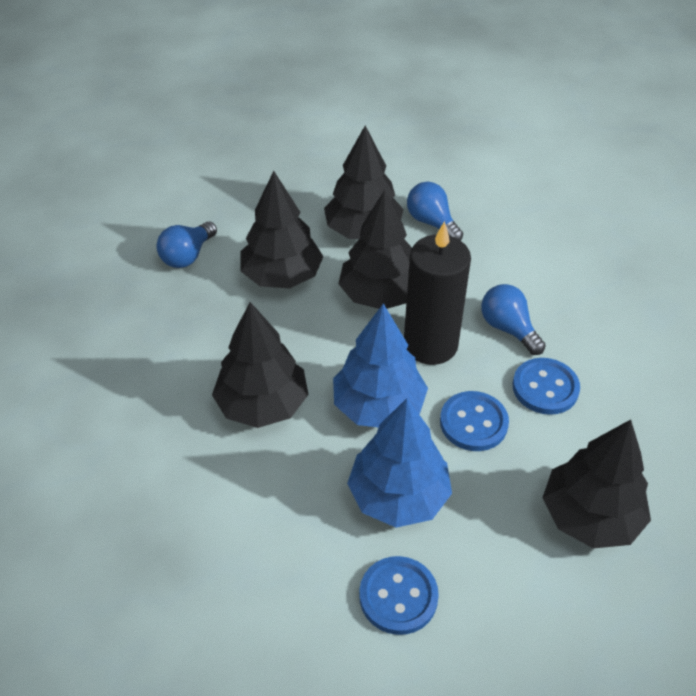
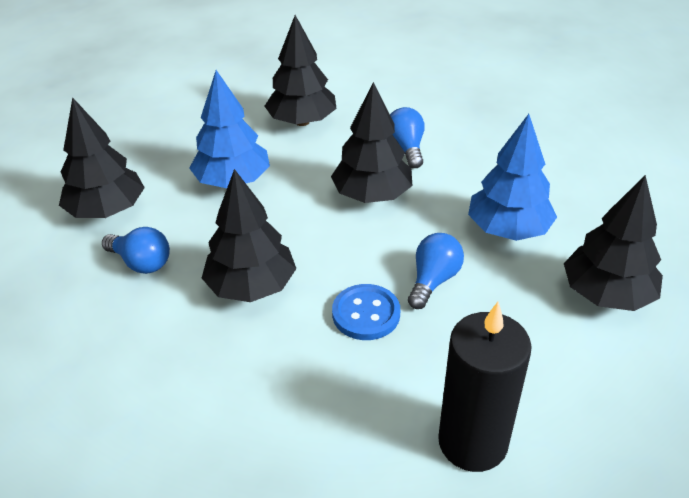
blue button: [359,556,439,635] [440,391,509,451] [513,358,580,415] = 3 -> [332,284,400,340] = 1

